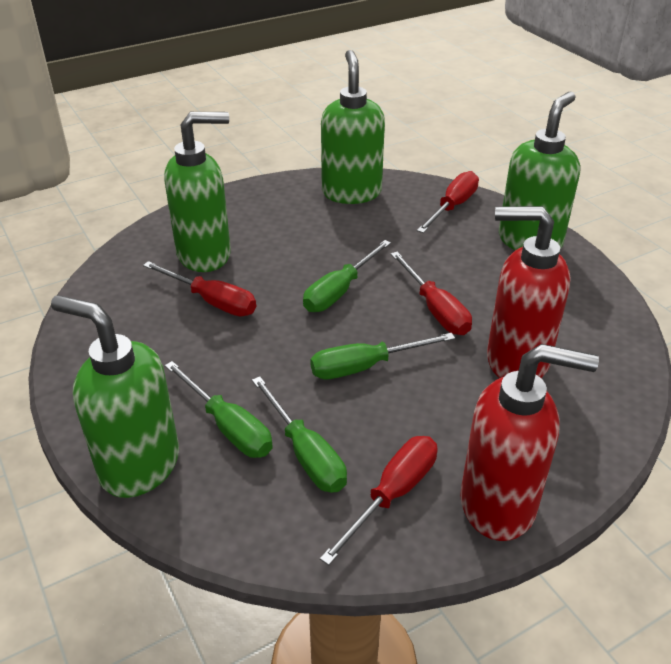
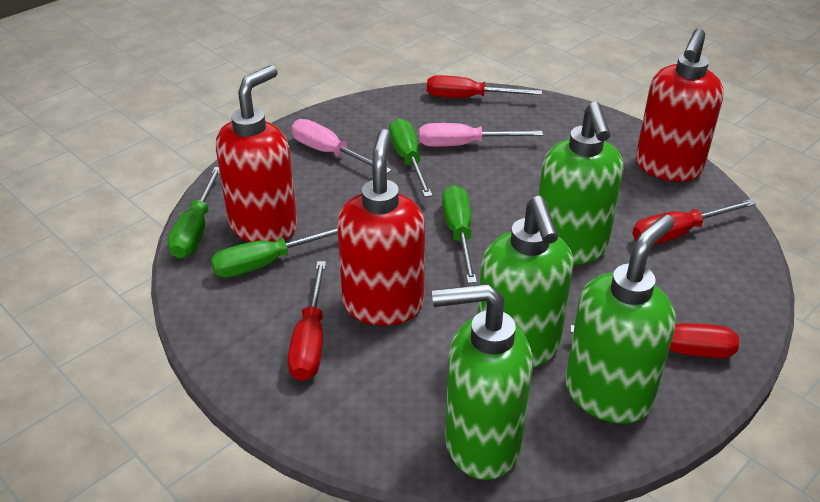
pink screwdriver: none = 0 -> [291,119,392,174] [419,123,543,147] = 2
red soap dispenser: [460,344,599,541] [487,206,570,378] = 2 -> [216,65,297,242] [337,129,425,326] [636,28,724,182] = 3

